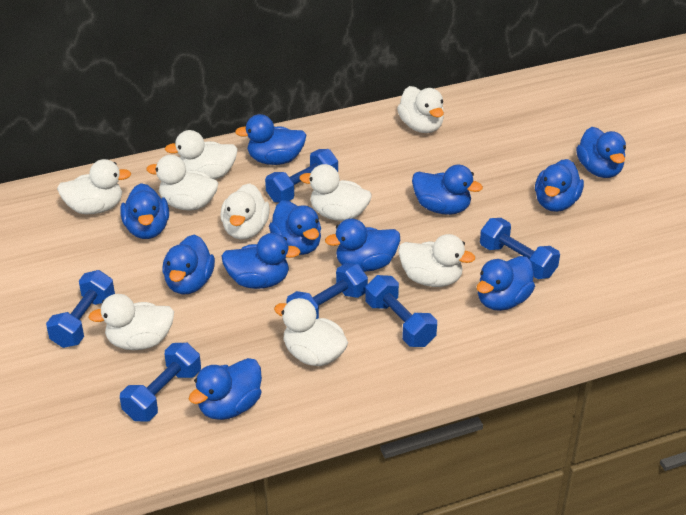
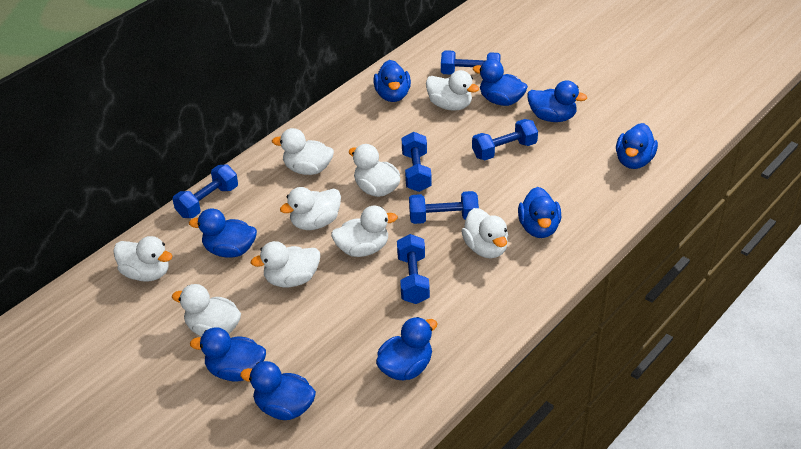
blue duck: [121,183,169,239] [162,234,215,294] [189,358,262,420] [221,233,300,289] [235,114,306,165] [269,200,321,255] [325,219,400,272] [412,165,483,215] [477,256,535,311] [535,159,584,212] [576,127,626,178] = 11 -> [189,209,257,258] [190,327,266,382] [240,361,316,420] [374,60,411,102] [376,317,438,380] [473,59,528,106] [518,187,561,238] [527,80,587,122] [616,123,658,169] = 9

